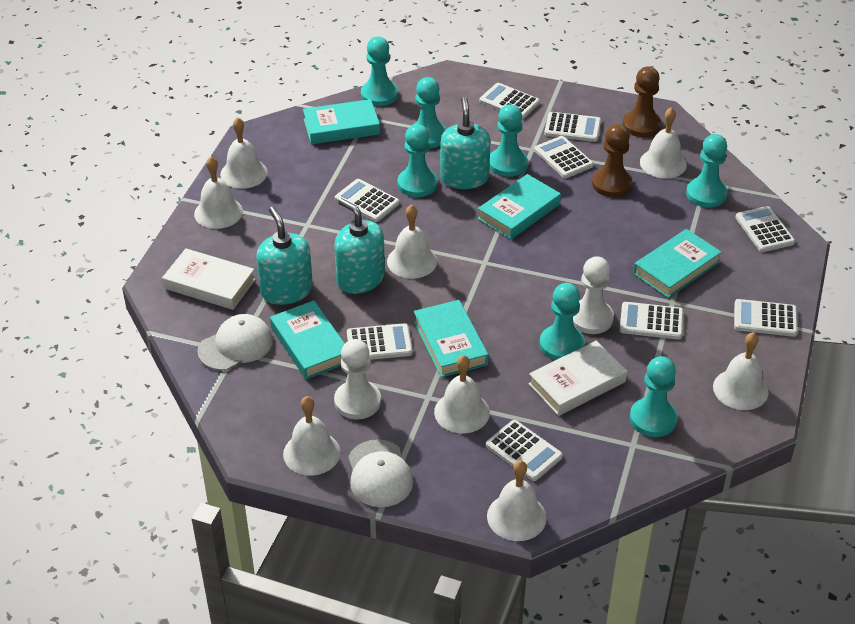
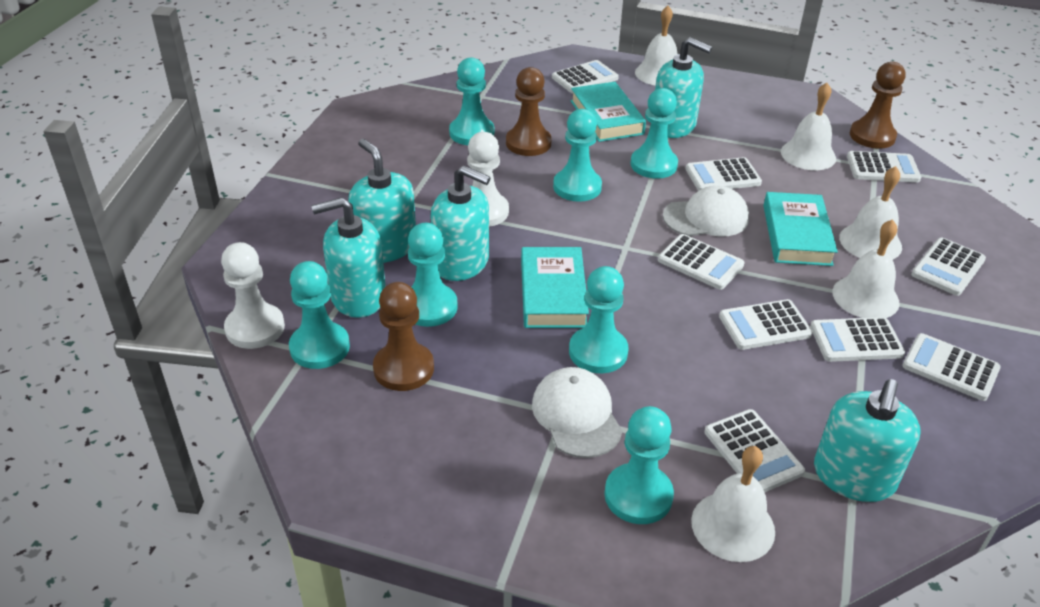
brown pawn: [592,124,632,197] [623,66,661,137] = 2 -> [373,282,434,391] [506,67,552,156] [850,62,906,149] = 3
turquoise book: [270,300,345,379] [303,99,380,144] [414,300,488,377] [477,174,561,240] [633,229,722,298] = 5 -> [521,247,589,328] [571,82,646,142] [763,192,838,266] = 3
turquoise soap dispenser: [256,207,313,305] [334,198,385,294] [440,97,491,189] = 3 -> [311,197,386,318] [348,139,416,263] [431,166,491,281] [655,37,712,138] [814,379,920,502] = 5
white bell: [194,156,243,229] [220,117,268,189] [283,396,340,476] [387,204,437,279] [434,355,490,433] [487,460,547,541] [640,107,687,178] [713,332,769,410] = 8 -> [635,6,677,86] [691,446,775,562] [781,83,836,170] [832,219,900,318] [839,166,902,260] = 5
white book: [162,248,256,310] [529,341,627,416] = 2 -> none = 0

